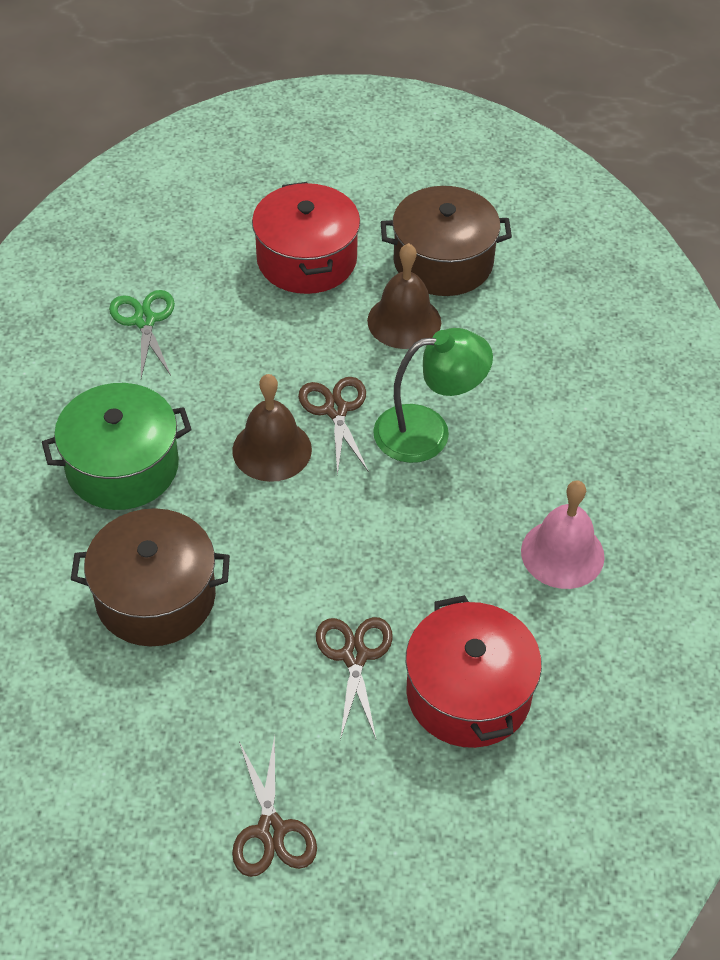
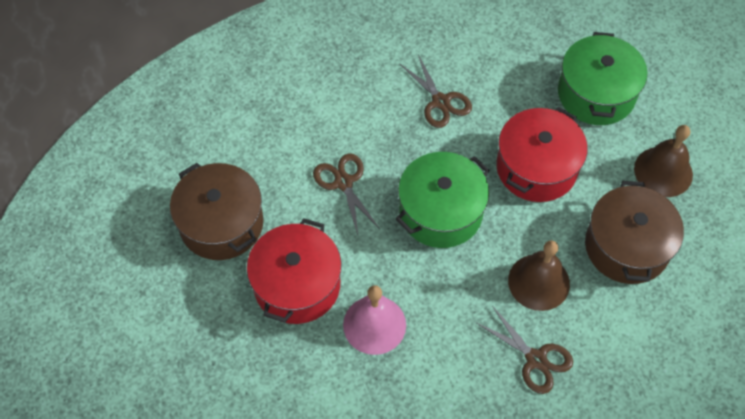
green lamp: [373,328,493,463] = 1 -> none = 0
green pot: [42,383,192,510] = 1 -> [396,152,490,248] [558,32,647,125] = 2
green scissors: [109,290,175,378] = 1 -> none = 0

